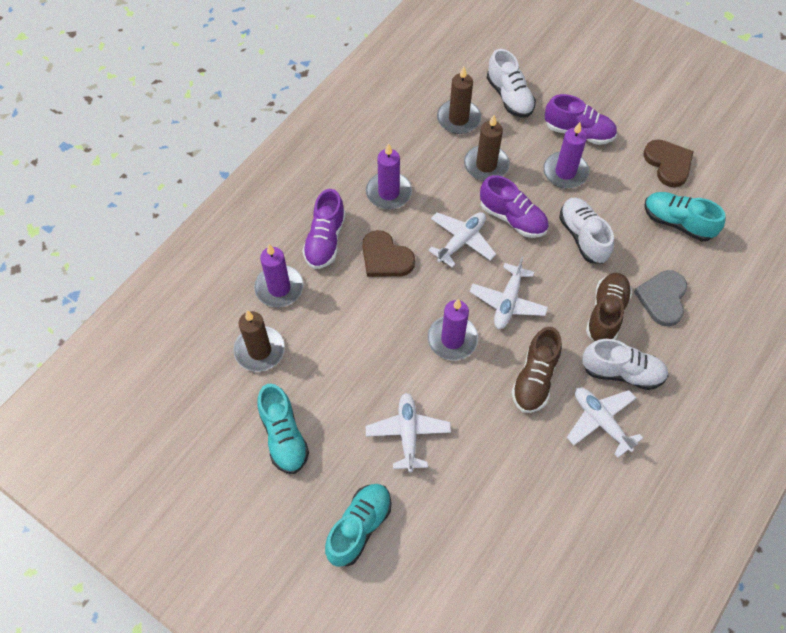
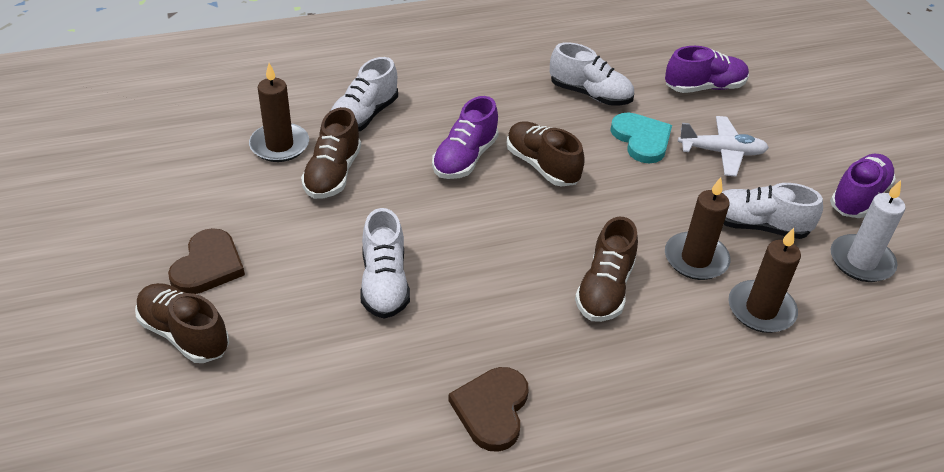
brown shoe: [511,327,562,413] [586,273,632,341] = 2 -> [135,283,229,363] [301,107,361,199] [507,121,585,187] [575,216,638,322] = 4
grey heart: [634,270,687,327] = 1 -> none = 0
purple candle: [254,244,304,307] [366,143,412,209] [428,299,478,360] [543,122,589,188] = 4 -> none = 0
turquoise heart: none = 0 -> [610,112,672,163] = 1
turquoise shoe: [257,384,309,474] [325,484,391,567] [644,192,725,241] = 3 -> none = 0
white candle: none = 0 -> [830,180,905,282] = 1
white plane: [366,393,451,472] [428,212,496,268] [470,256,548,329] [567,388,643,458] = 4 -> [678,116,769,177] = 1
white shoe: [487,49,536,118] [559,198,614,264] [582,339,668,390] = 3 -> [330,57,398,131] [360,208,410,319] [550,42,634,106] [721,183,823,239] = 4

